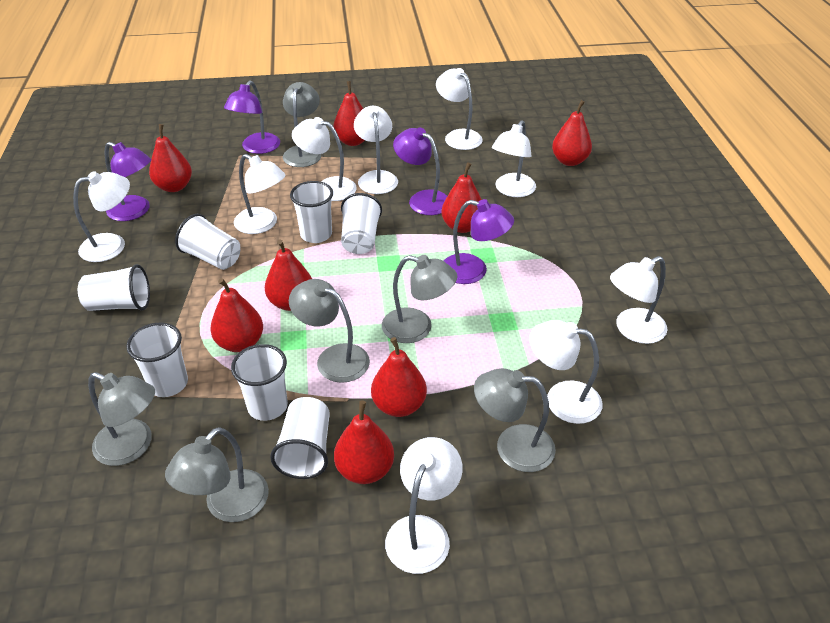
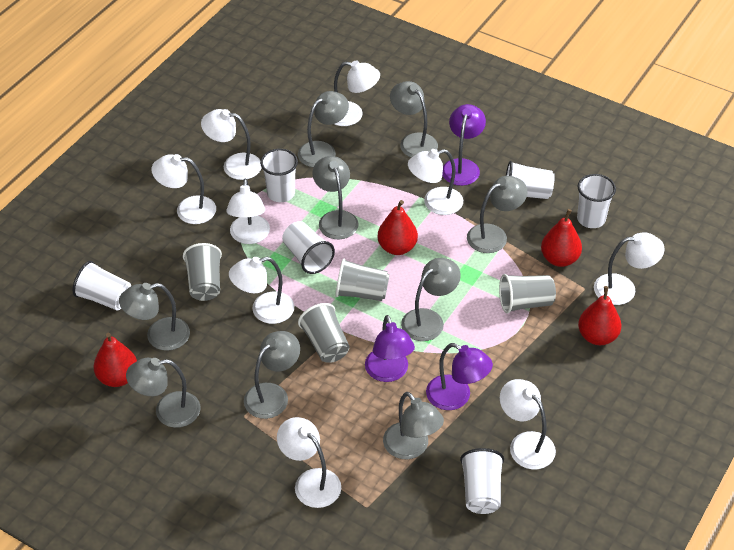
grey cup: none = 0 -> [183,243,222,301] [298,303,350,363] [336,258,390,301] [499,274,556,313] = 4
grey lamp: [88,372,155,466] [165,427,269,522] [283,82,321,167] [289,279,370,383] [382,255,457,343] [474,368,556,472] = 6 -> [119,283,190,351] [126,358,200,428] [244,331,300,419] [298,91,349,167] [312,156,358,239] [383,392,444,459] [390,81,438,158] [401,258,461,341] [467,176,527,253] = 9
purple lamp: [105,142,151,221] [224,81,280,154] [393,127,447,215] [444,199,514,284] = 4 -> [365,315,415,382] [426,343,493,410] [442,104,486,186] = 3
red pear: [149,124,192,192] [210,278,263,352] [265,240,312,311] [333,81,365,146] [334,401,394,484] [371,337,427,417] [441,162,482,233] [552,100,592,166] = 8 -> [93,333,137,387] [377,200,418,255] [541,209,582,267] [578,286,621,345] = 4
white cup: [78,264,150,311] [126,322,188,397] [175,214,240,270] [231,344,288,421] [270,397,330,479] [290,181,333,243] [341,193,382,254] = 7 -> [72,261,131,311] [260,149,298,202] [282,221,335,274] [460,448,504,514] [506,161,555,199] [577,174,616,228] = 6

